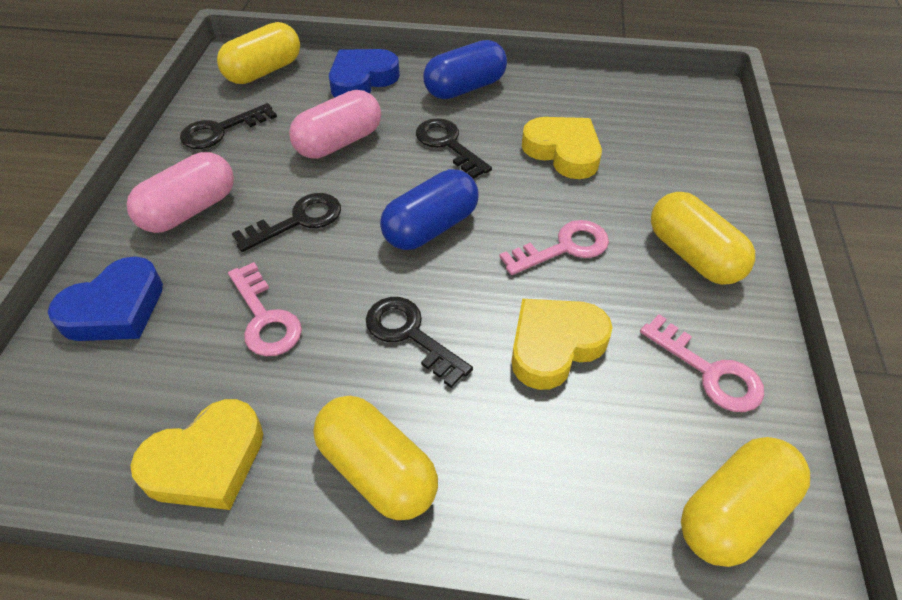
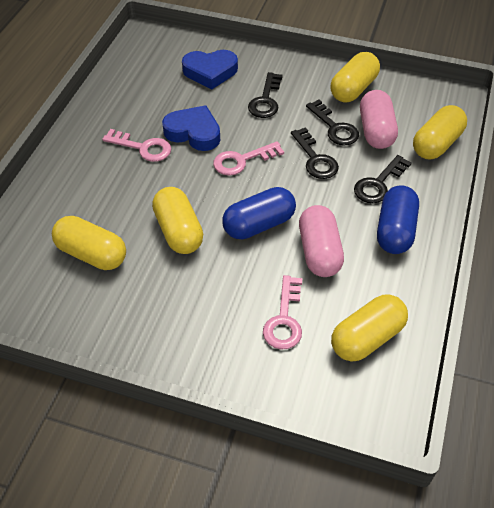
yellow capsule: [217,22,300,84] [313,396,438,520] [651,192,755,285] [681,437,810,567] = 4 -> [52,216,126,270] [152,187,203,254] [330,52,380,102] [331,294,408,362] [413,105,467,160] = 5
yellow heart: [131,399,263,510] [512,299,613,390] [522,117,602,179] = 3 -> none = 0

